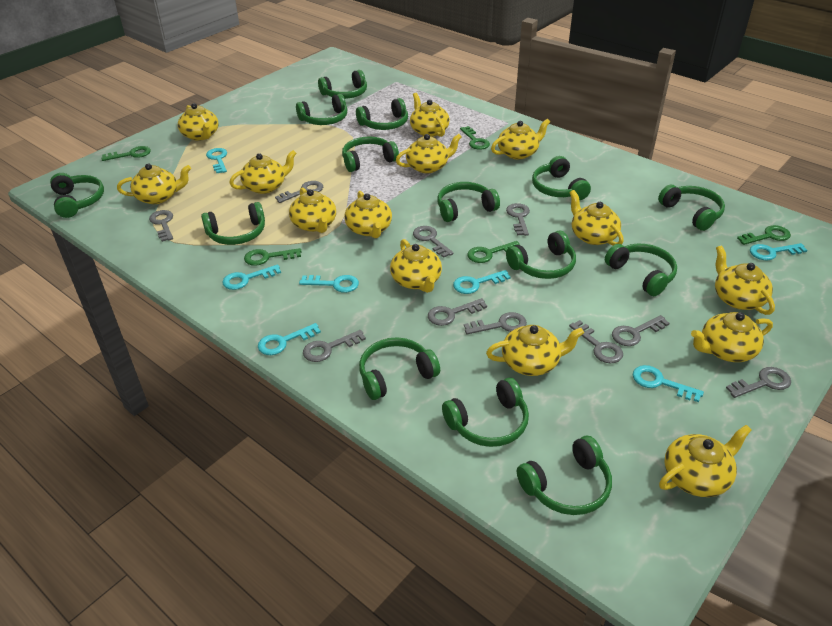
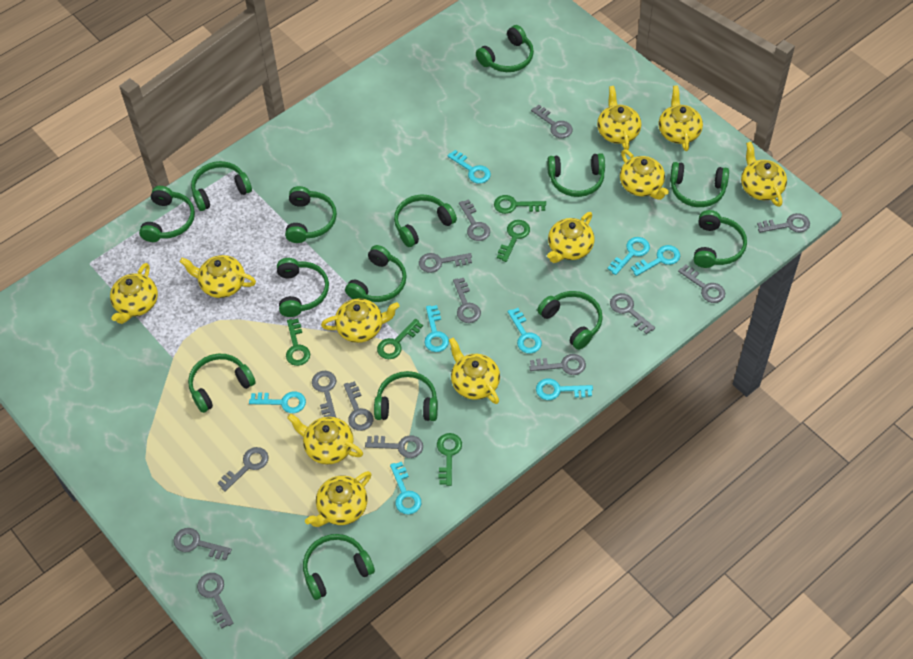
grey key: [149,210,173,242] [275,181,323,203] [303,330,366,362] [413,226,454,258] [428,298,487,326] [464,312,527,334] [506,203,530,236] [569,320,623,363] [612,315,669,346] [726,367,791,398] = 10 -> [174,528,232,560] [197,573,233,629] [218,447,269,491] [312,371,336,417] [344,381,373,431] [365,435,423,458] [419,253,472,273] [453,278,481,323] [459,199,490,241] [529,354,586,375] [531,105,573,138] [610,293,655,334] [678,265,725,303] [757,213,810,233] = 14
turquoise key: [206,148,227,173] [222,264,281,290] [258,323,321,355] [299,275,359,293] [453,270,511,294] [633,365,704,402] [750,243,807,261] = 7 -> [249,391,306,413] [390,462,421,515] [425,305,449,352] [447,150,491,184] [508,308,542,354] [536,378,593,400] [608,237,650,275] [631,245,680,276] = 8
yellow teapot: [117,163,191,204] [178,103,218,141] [229,150,297,194] [289,187,336,233] [344,191,392,238] [390,239,442,293] [396,134,462,173] [410,93,450,137] [486,325,584,376] [491,119,550,159] [570,190,624,246] [659,425,751,497] [691,312,773,362] [715,246,775,315] = 14 -> [110,263,158,324] [179,255,256,298] [287,414,363,465] [305,471,372,527] [321,298,399,343] [449,338,500,404] [547,212,594,263] [597,86,641,150] [620,149,669,200] [658,85,703,151] [741,142,787,207] = 11

